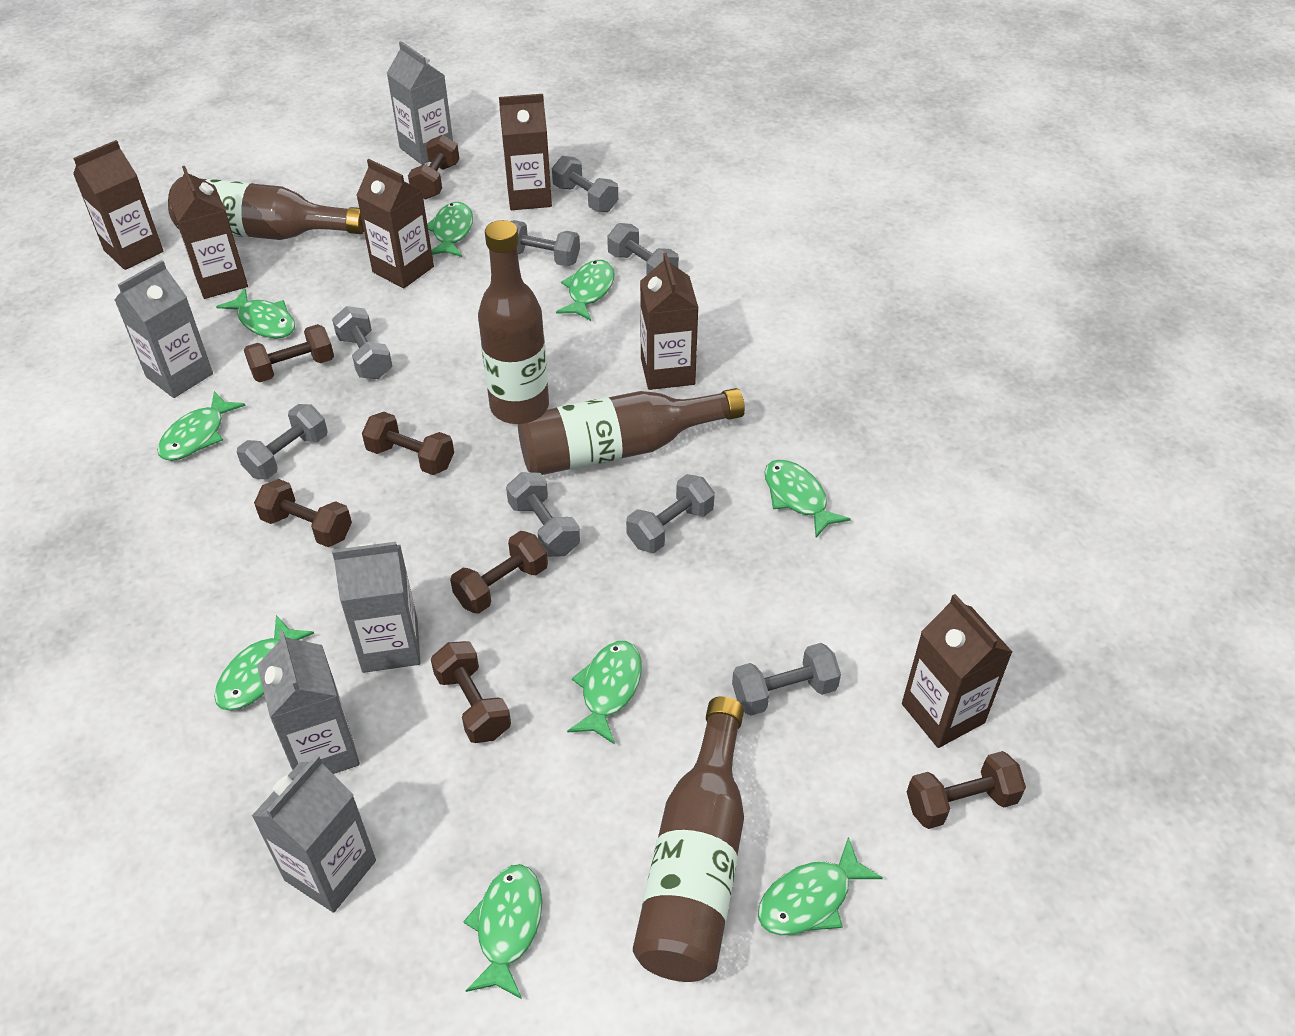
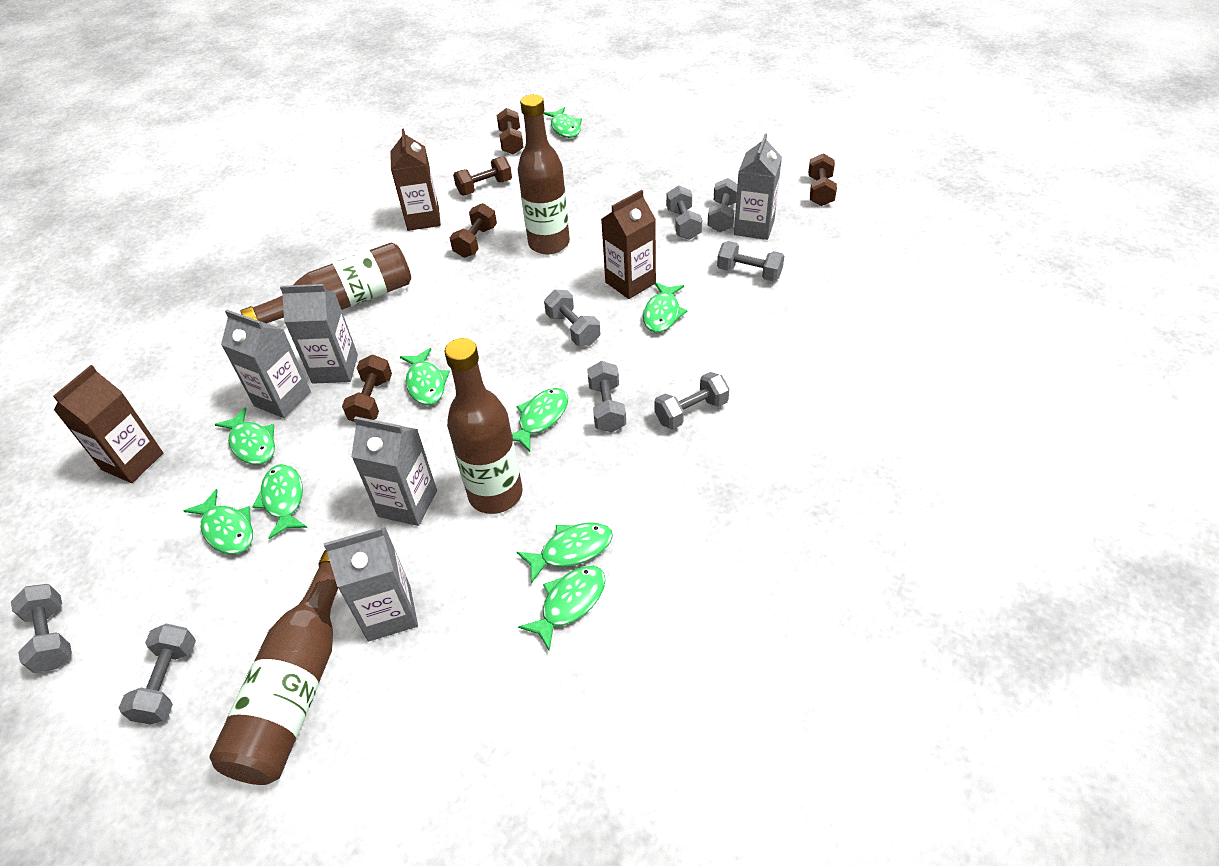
brown carton: [73,140,164,270] [168,166,248,299] [356,159,434,289] [499,94,552,210] [640,253,698,390] [902,594,1012,748] = 6 -> [53,365,163,483] [390,128,441,231] [601,190,656,299] = 3
brown dumbbell: [244,324,334,382] [254,479,352,547] [362,412,454,475] [408,135,459,200] [431,641,511,743] [450,531,548,614] [907,751,1026,829] = 7 -> [342,355,392,422] [450,203,497,258] [453,156,512,195] [497,108,524,155] [808,153,837,206] = 5

